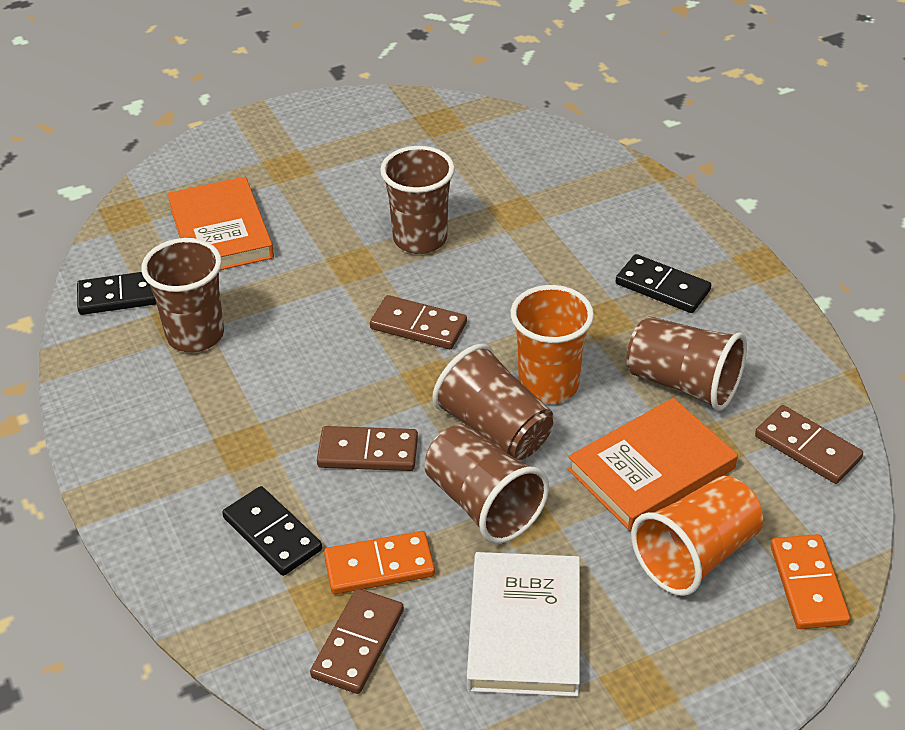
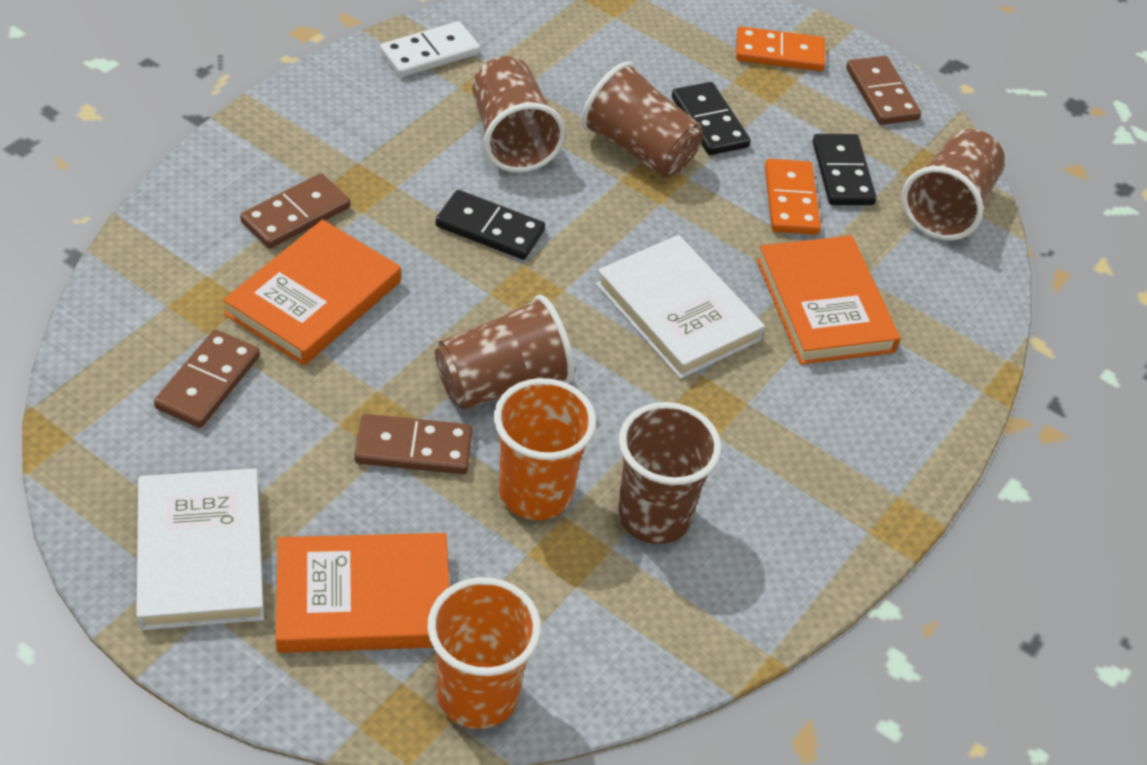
orange book: [167,177,274,270] [568,398,738,531] = 2 -> [223,219,401,366] [276,533,450,653] [757,235,900,365] = 3
white book: [467,552,580,697] = 1 -> [136,468,264,630] [596,235,765,379] = 2
white domino: none = 0 -> [380,21,480,77] = 1

